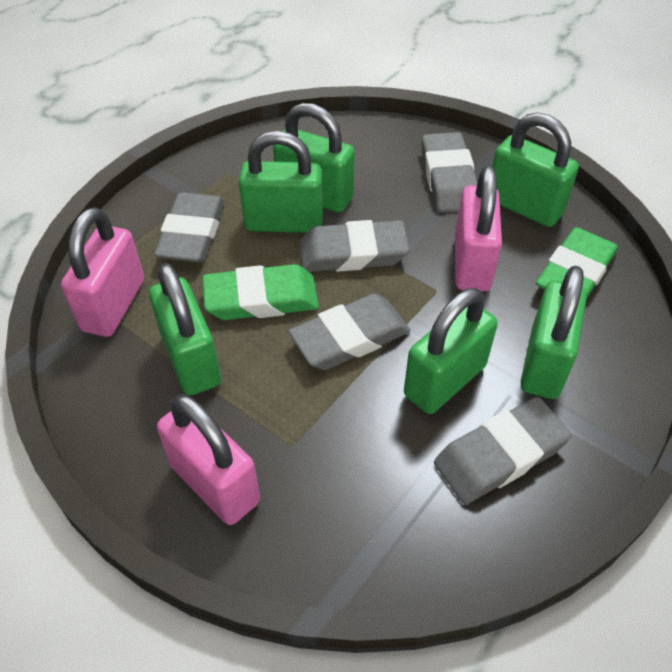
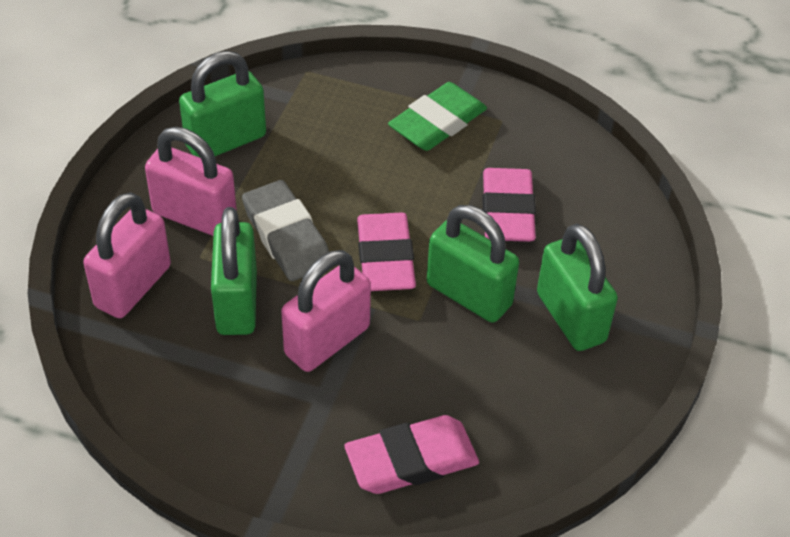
green eraser: [202,264,319,320] [536,227,618,297] = 2 -> [388,82,487,151] = 1
green padlock: [149,263,221,395] [239,131,323,233] [273,103,355,213] [404,288,498,414] [492,112,579,227] [520,266,587,399] = 6 -> [179,51,266,157] [211,207,257,335] [427,205,519,323] [537,224,618,351] = 4
grey eraser: [154,192,224,263] [288,293,410,370] [299,220,410,272] [422,132,477,212] [434,397,572,504] = 5 -> [242,180,329,281] = 1
pink eraser: none = 0 -> [344,415,479,494] [357,213,416,291] [482,168,536,242] = 3

